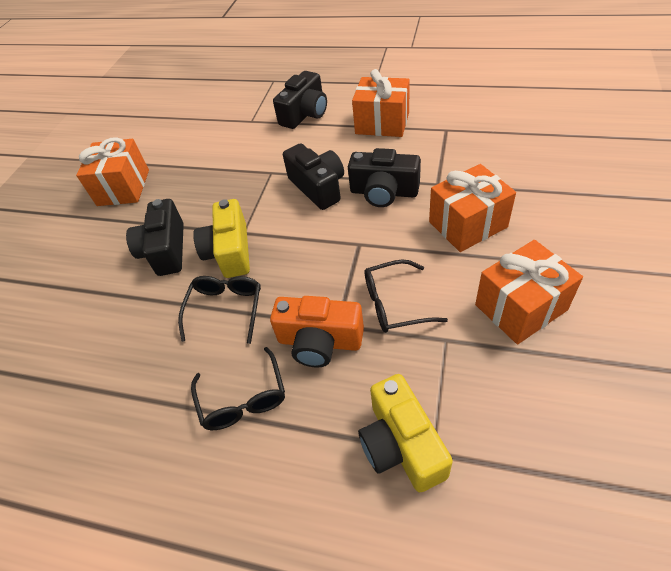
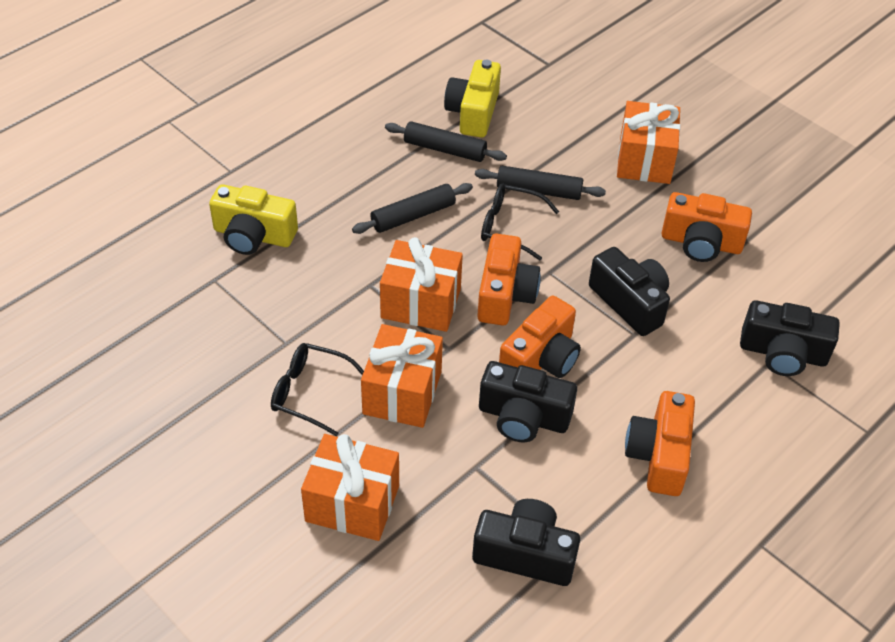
black glasses: [178,276,261,344] [191,347,285,430] [364,260,448,333] = 3 -> [271,343,364,436] [481,184,559,260] = 2
black rolling pin: none = 0 -> [352,183,473,234] [385,121,507,162] [475,166,606,200] = 3
orange camera: [270,296,364,367] = 1 -> [477,234,541,325] [499,296,581,378] [625,391,695,496] [662,192,752,262] = 4

